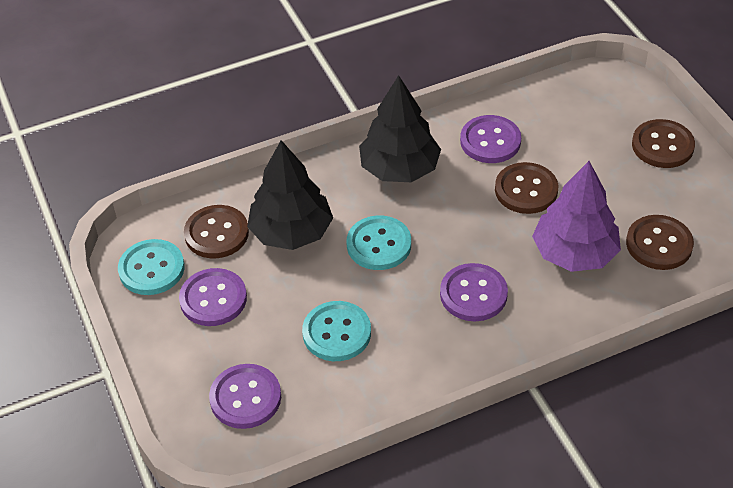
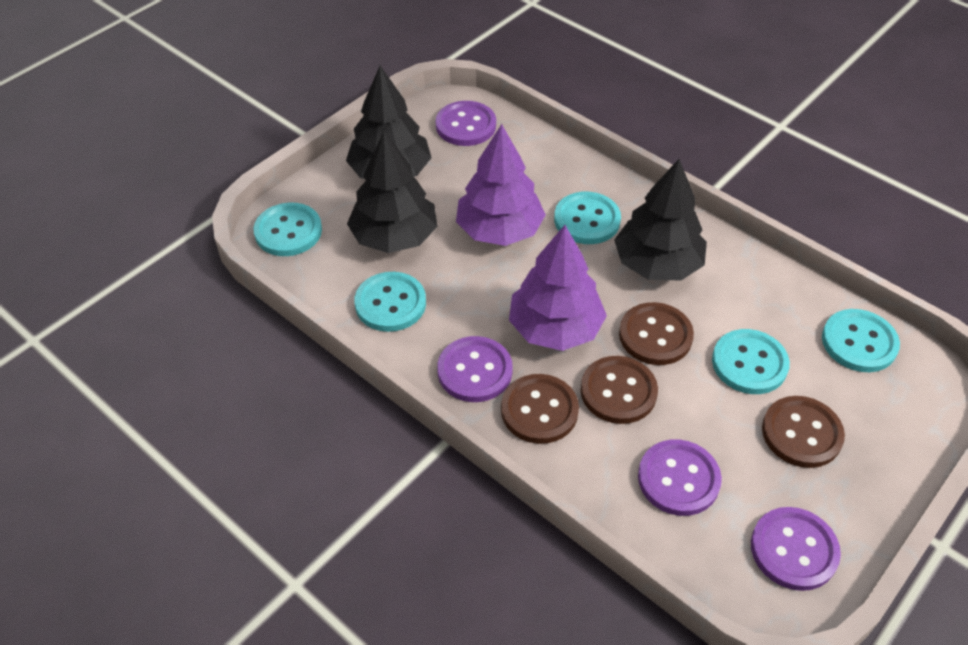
black tree: [247,140,333,250] [359,75,441,182] = 2 -> [346,66,432,179] [347,131,437,253] [614,159,707,281] = 3
purple tree: [532,161,621,272] = 1 -> [456,124,546,246] [509,225,607,351] = 2
turquoise button: [118,239,185,295] [302,301,371,361] [346,215,411,270] = 3 -> [254,203,322,256] [354,272,426,332] [554,192,621,244] [712,329,790,394] [822,309,900,372] = 5

